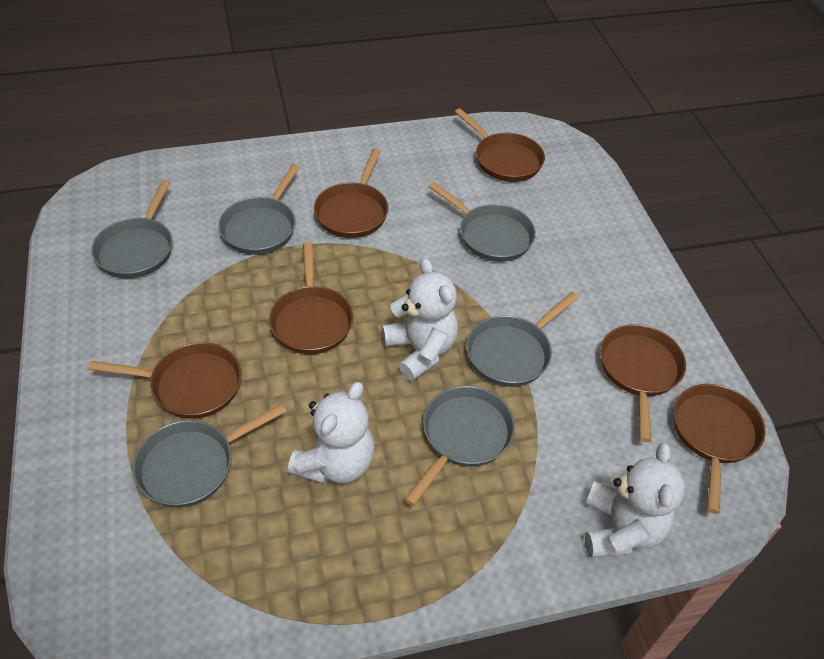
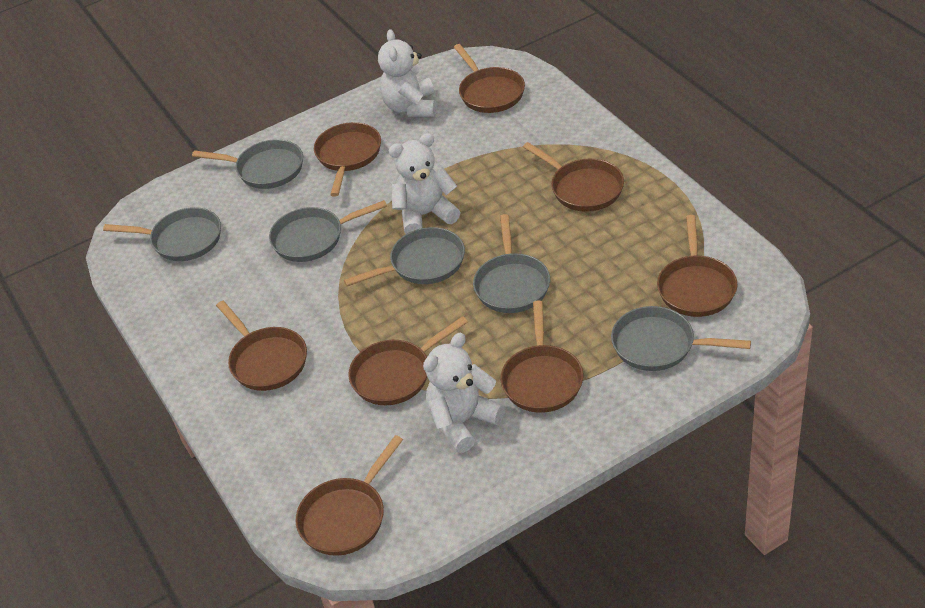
brown pan: [88,342,242,419] [269,242,353,354] [314,148,388,238] [455,108,545,182] [600,324,686,442] [674,384,766,514] = 6 -> [216,301,307,391] [295,435,403,556] [314,122,381,197] [348,316,468,405] [454,44,525,113] [500,301,584,413] [523,142,624,212] [657,215,737,317] = 8

